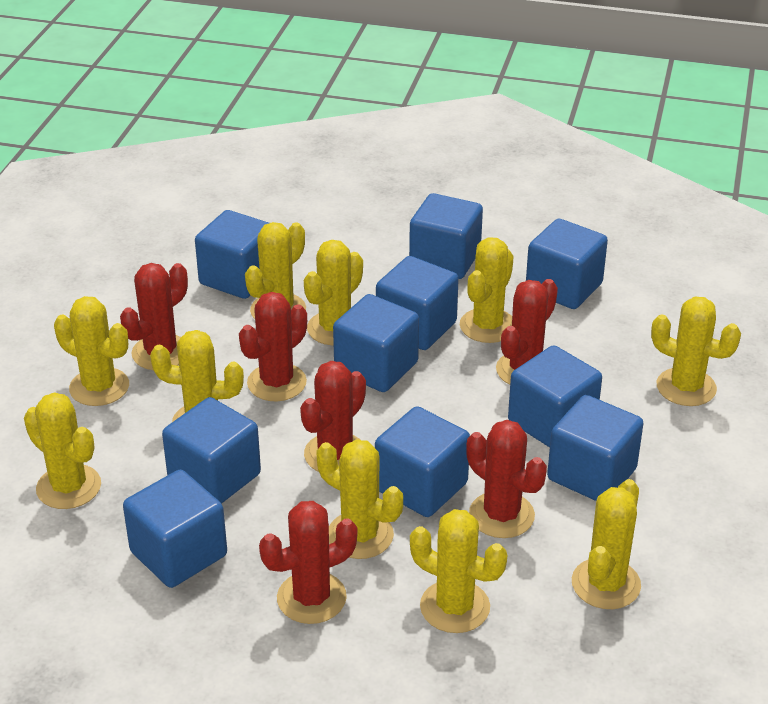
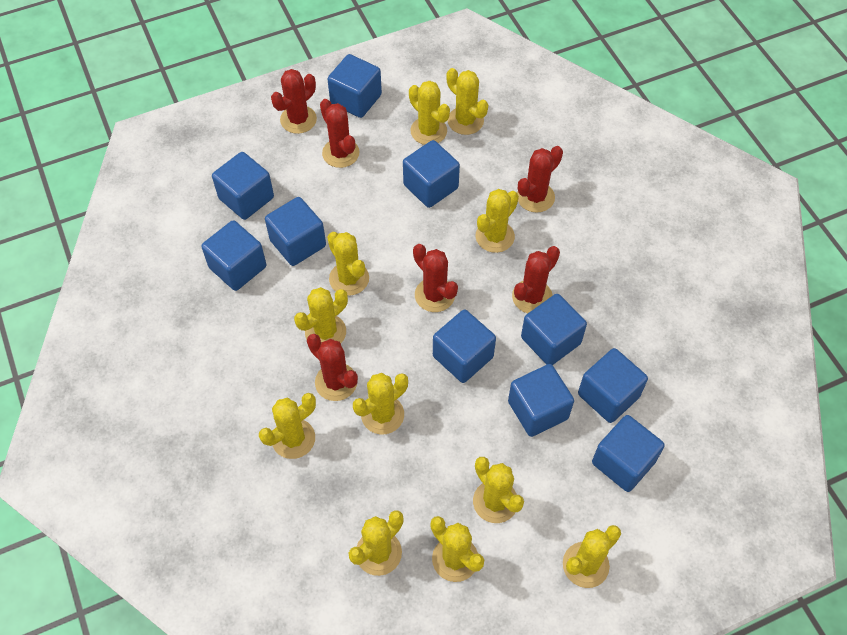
yellow cactus: [24,392,101,509] [54,296,129,406] [150,330,244,422] [245,222,306,319] [304,240,363,345] [317,439,403,559] [410,509,507,633] [460,237,514,343] [572,479,641,609] [651,296,741,406] = 10 -> [259,393,316,459] [294,287,348,343] [327,232,369,296] [348,510,404,576] [353,373,408,434] [409,81,450,145] [430,516,484,582] [446,68,488,135] [473,457,524,523] [476,189,519,253] [563,525,621,588] = 11

